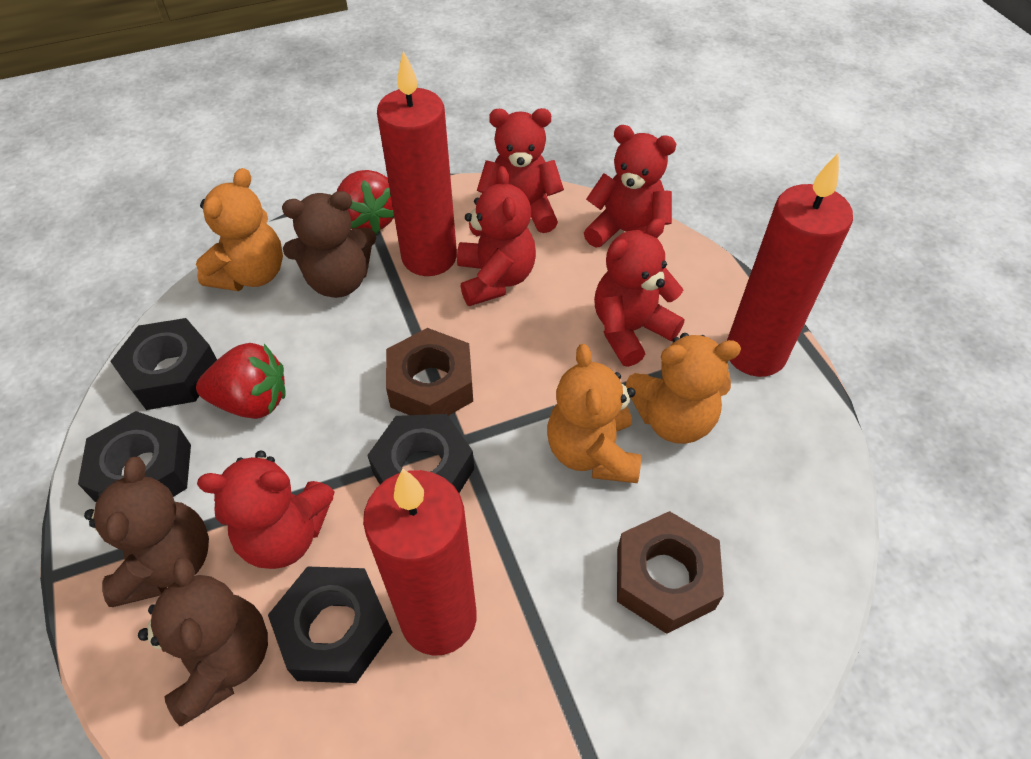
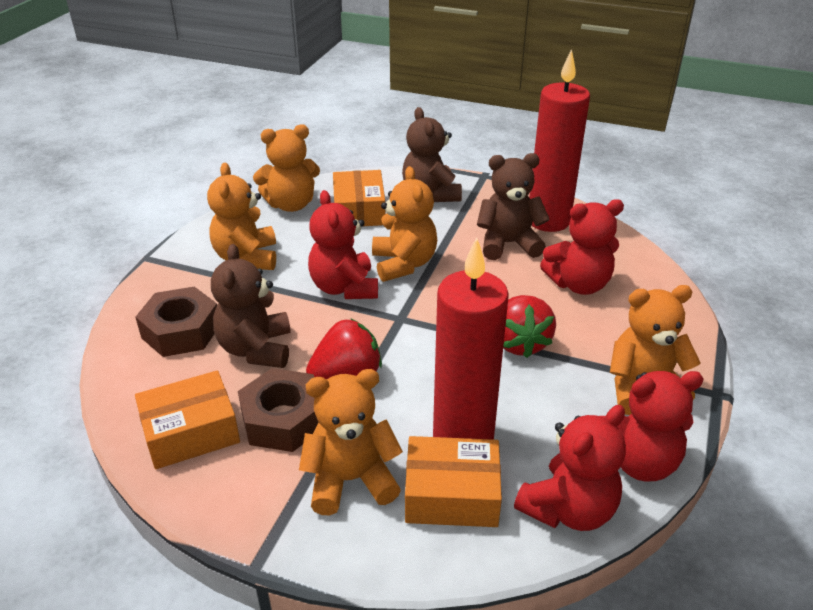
black nut: [78,411,191,502] [110,318,217,410] [268,566,393,683] [367,414,474,493] = 4 -> none = 0
orange box: none = 0 -> [135,370,240,469] [333,170,386,227] [405,436,502,527] = 3
orange teddy bear: [196,168,283,291] [547,344,641,483] [626,333,741,444] = 3 -> [207,163,276,270] [253,124,320,212] [299,369,403,515] [372,166,437,282] [610,285,701,415] = 5
red candle: [363,469,477,656] [377,51,457,276] [727,152,853,377] = 3 -> [433,237,509,440] [529,49,590,232] = 2
red teddy bear: [197,450,335,569] [457,166,536,306] [477,108,564,233] [584,125,676,248] [594,218,684,367] = 5 -> [308,190,378,299] [514,405,626,531] [540,199,624,295] [600,371,704,481] = 4

